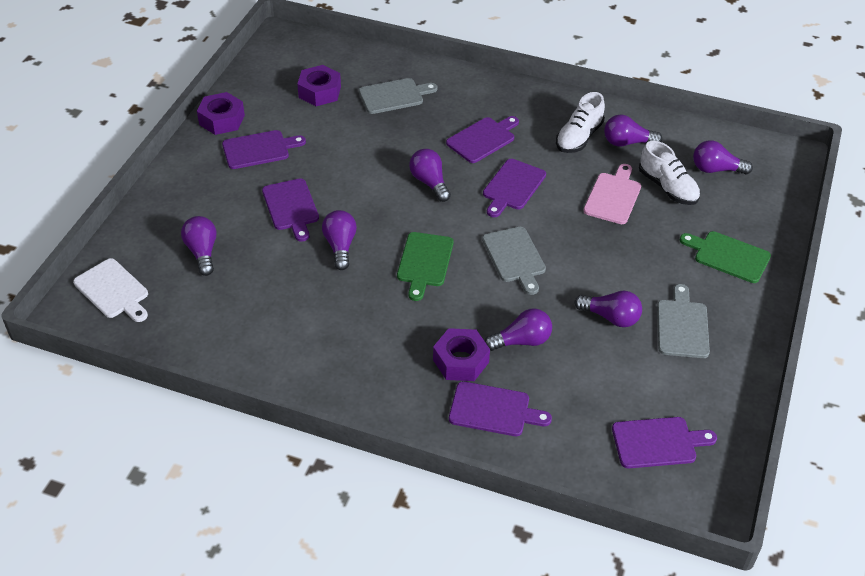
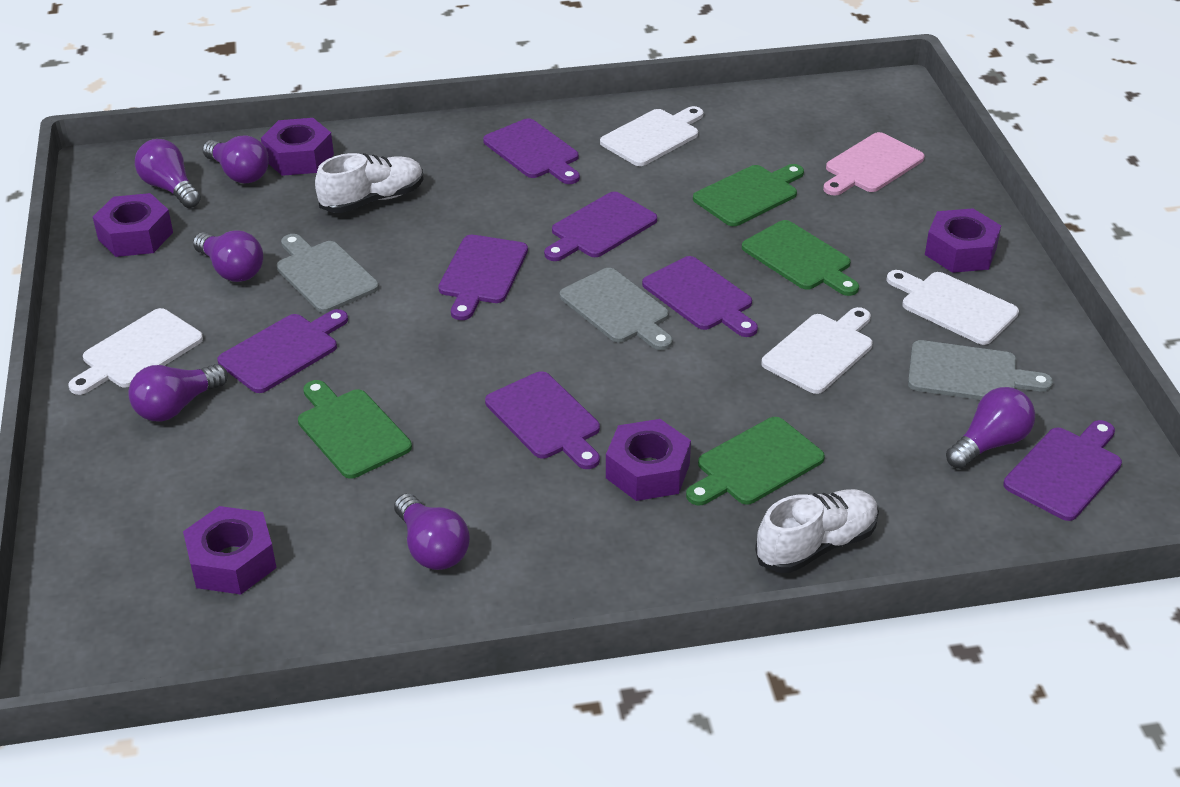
green cutting board: [397,232,454,301] [680,231,771,283] = 2 -> [298,380,412,479] [686,417,825,505] [693,164,804,226] [742,220,859,296] = 4
purple cutting board: [222,130,306,169] [262,178,319,242] [446,116,519,163] [449,381,552,436] [483,159,546,217] [612,417,717,468] = 6 -> [217,309,348,393] [438,235,528,320] [483,118,580,184] [485,371,600,469] [544,192,657,261] [642,256,758,337] [1003,420,1122,521] = 7
purple light bulb: [181,216,216,276] [322,210,357,270] [409,149,451,202] [485,309,552,351] [574,291,642,327] [604,114,662,146] [693,140,753,175] = 7 -> [128,364,228,421] [135,139,201,208] [193,230,263,282] [202,135,269,184] [394,493,470,570] [946,387,1035,469] = 6
purple nut: [197,92,245,135] [297,65,341,106] [433,328,490,381] = 3 -> [93,193,173,257] [183,506,276,595] [261,118,334,176] [606,419,691,501] [925,208,1001,273] = 5
white cutting board: [73,258,148,322] = 1 -> [68,308,203,395] [600,106,703,166] [761,307,873,394] [887,270,1019,345] = 4

